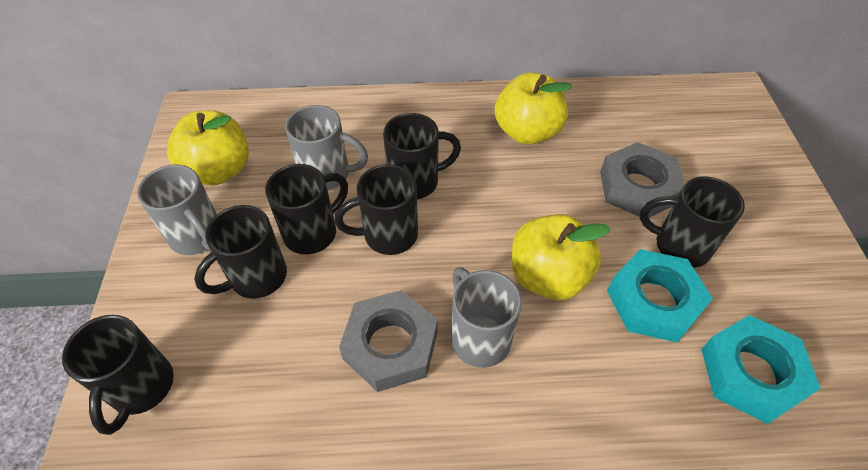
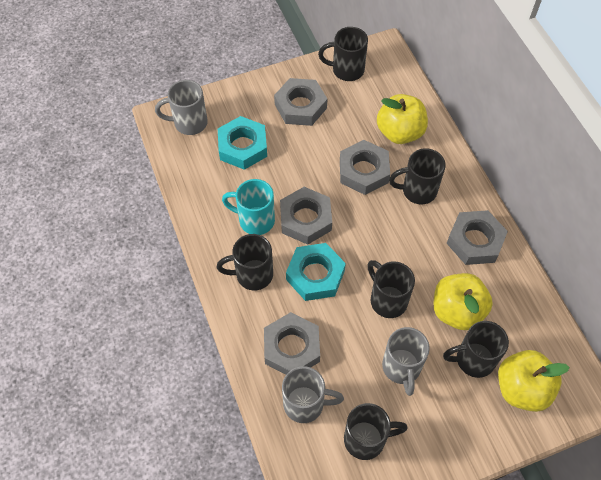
grey nut: [339,290,438,392] [600,142,685,218] = 2 -> [264,312,320,375] [274,78,327,126] [280,187,332,245] [340,140,390,195] [446,210,508,265] = 5
turquoise mug: none = 0 -> [222,179,275,235] = 1

